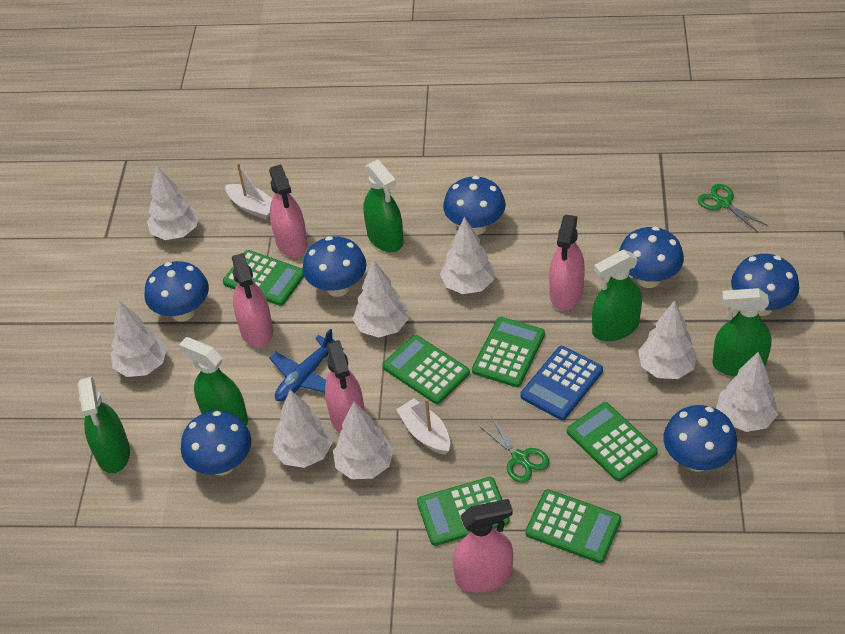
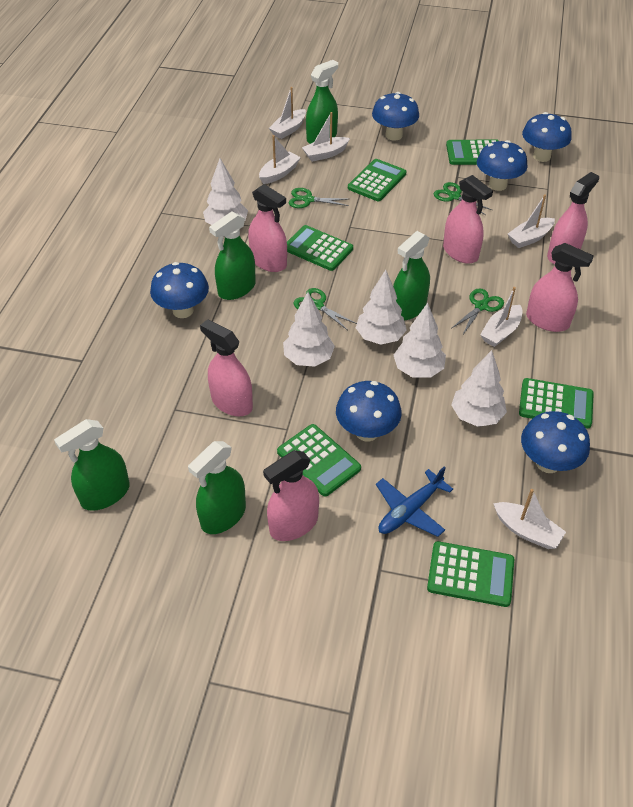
blue calculator: [520,346,603,420] = 1 -> none = 0
blue mushroom: [145,261,209,322] [181,411,251,476] [302,236,367,297] [443,176,506,235] [619,227,684,288] [664,405,737,472] [731,254,799,316] = 7 -> [150,262,209,318] [336,381,402,441] [372,92,419,141] [477,140,528,191] [521,411,590,473] [522,112,572,162] = 6
green scissors: [478,416,549,483] [698,184,768,232] = 2 -> [289,188,349,208] [293,288,357,330] [434,182,492,215] [452,288,504,334] = 4
pink spray bottle: [232,253,273,348] [269,164,308,258] [325,340,365,434] [453,499,513,593] [549,215,585,310] = 5 -> [200,319,253,416] [248,184,287,272] [263,450,319,541] [443,175,493,264] [526,243,594,332] [547,172,599,264] = 6
white boat: [225,163,272,219] [396,398,450,455] = 2 -> [259,135,301,184] [269,87,306,139] [302,112,350,162] [480,287,522,347] [493,489,566,549] [508,194,555,248] = 6
white tree: [111,301,167,377] [147,166,199,240] [272,390,333,468] [333,402,394,479] [353,260,409,337] [440,217,494,294] [638,300,697,379] [716,352,778,432] = 8 -> [203,158,248,225] [283,292,335,367] [356,270,407,345] [394,303,446,377] [451,350,507,427] = 5

